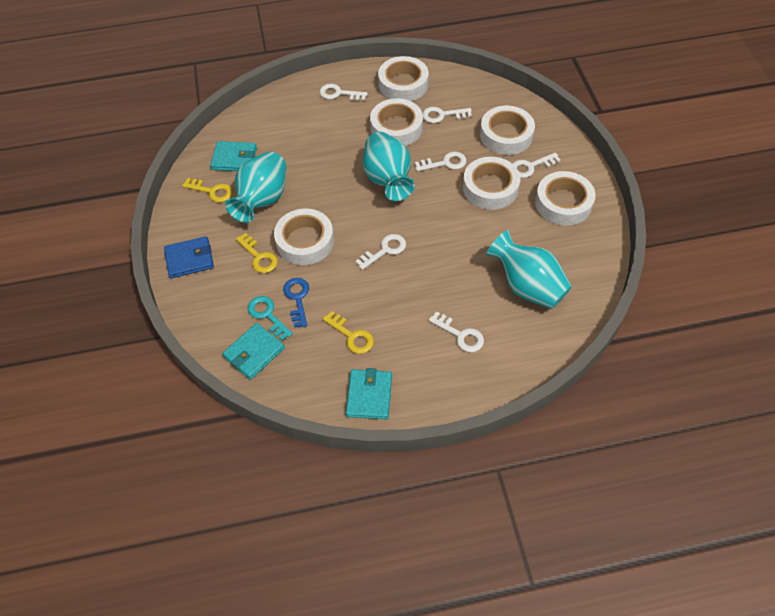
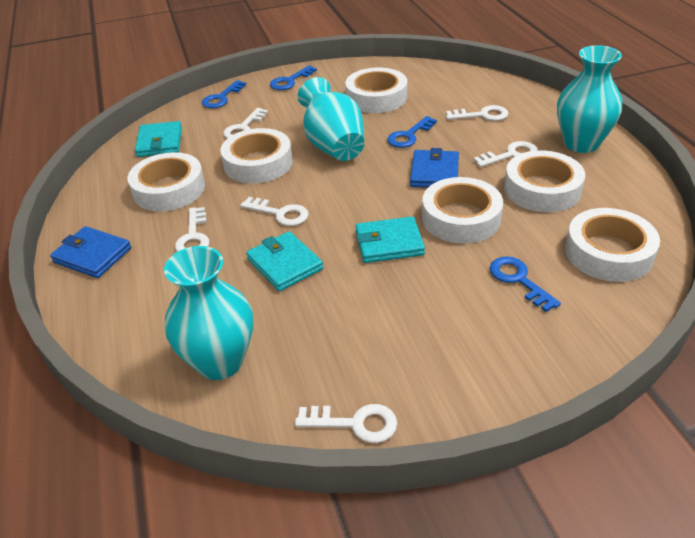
blue key: [283,278,309,327] = 1 -> [202,80,246,108] [270,66,317,90] [387,116,437,148] [490,256,561,312] = 4
blue wallet: [164,236,214,278] = 1 -> [50,226,131,278] [410,148,459,188] = 2
turquoise key: [248,296,293,341] = 1 -> none = 0
yellow key: [182,178,233,202] [236,233,278,273] [323,311,374,354] = 3 -> none = 0

